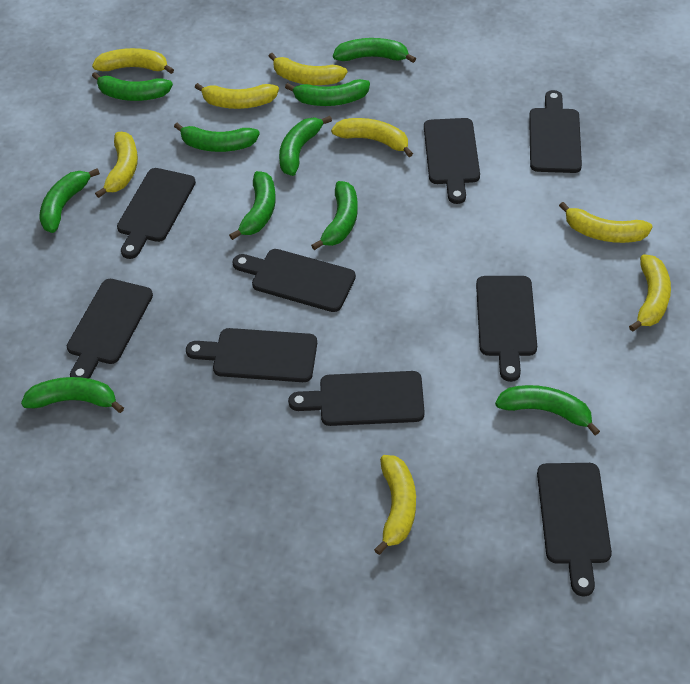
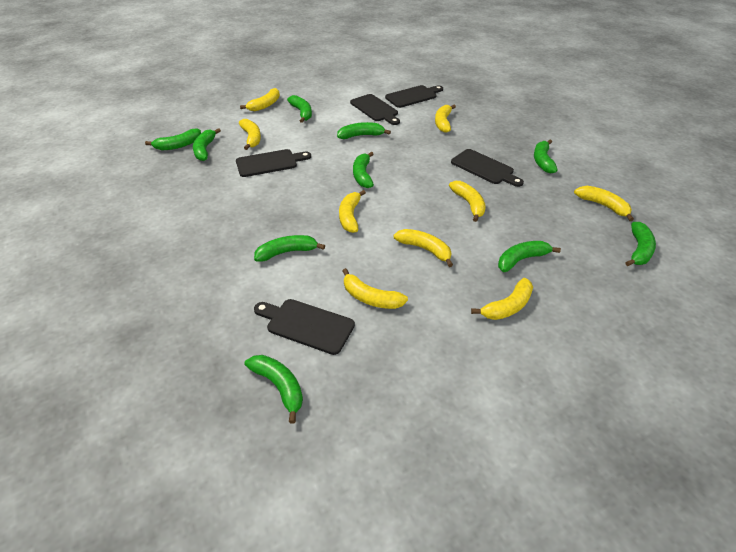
black cutting board: [67,279,153,379] [117,168,196,259] [186,328,317,382] [232,249,356,312] [288,371,425,426] [424,118,480,204] [476,276,537,382] [529,90,582,173] [537,463,612,596] = 9 -> [236,149,311,177] [254,299,355,355] [350,94,400,125] [385,85,443,108] [451,149,524,187] = 5
yellow banana: [92,48,174,74] [95,132,138,198] [195,83,279,109] [269,53,347,85] [331,118,413,157] [374,455,416,555] [559,202,653,243] [629,254,671,332] = 8 -> [239,119,261,150] [240,88,280,111] [339,190,366,233] [343,268,408,309] [393,229,453,267] [435,105,456,133] [449,181,486,222] [471,278,533,320] [574,186,634,221] = 9

